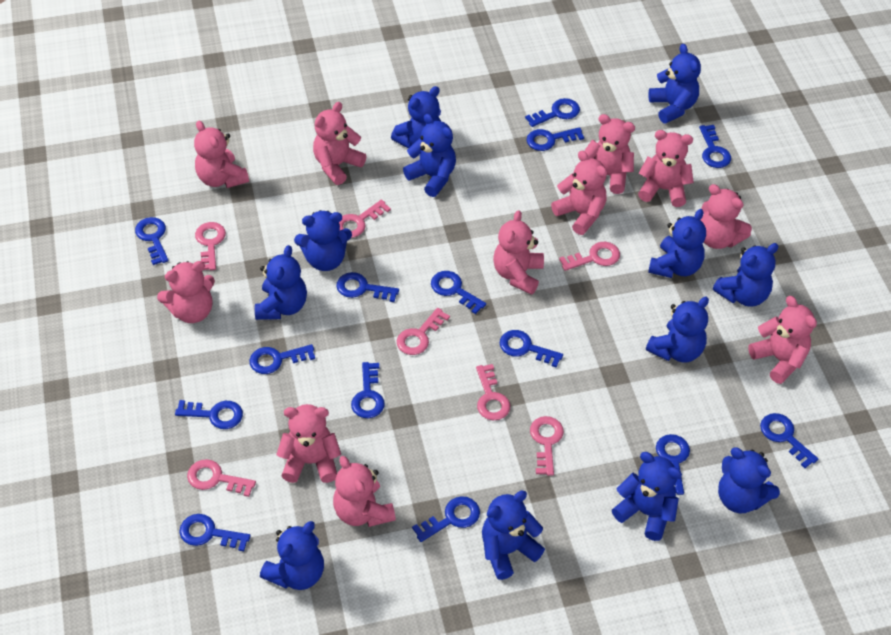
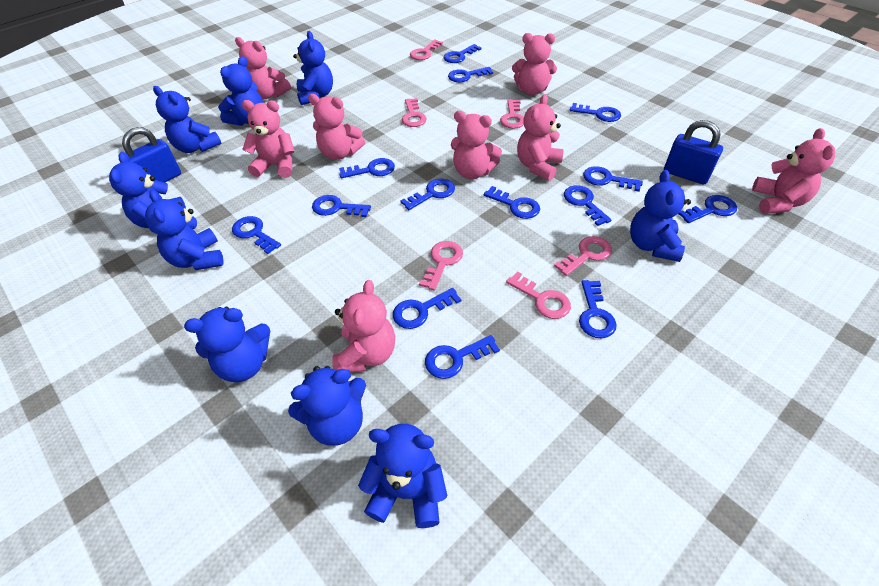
blue padlock: none = 0 -> [122,127,181,182] [664,120,723,184] = 2
blue teddy bear: [255,245,307,320] [260,521,324,590] [294,210,352,271] [391,86,441,148] [403,114,456,197] [482,490,545,580] [612,452,682,541] [646,297,709,362] [648,44,701,124] [648,209,706,278] [713,243,778,307] [718,447,780,513] = 12 -> [109,152,186,233] [145,190,224,270] [153,86,221,153] [184,307,271,382] [218,56,263,126] [288,366,366,446] [293,31,333,105] [358,424,447,528] [630,170,691,262] = 9
pink key: [187,459,256,497] [195,222,226,270] [339,200,391,238] [397,308,450,355] [476,364,510,420] [530,416,564,476] [559,242,620,271] = 7 -> [402,98,427,127] [410,39,443,60] [419,241,463,291] [500,99,524,129] [506,271,571,319] [554,236,612,276] = 6
pink teddy bear: [157,261,215,323] [194,121,249,188] [276,404,341,483] [313,102,366,185] [333,456,396,527] [493,210,544,295] [551,150,607,235] [584,114,635,194] [638,130,694,207] [701,184,752,249] [748,296,817,384] = 11 -> [235,37,291,100] [242,100,295,178] [308,94,365,160] [332,280,395,373] [451,111,502,179] [512,33,557,95] [517,94,564,181] [752,128,835,214] = 8

